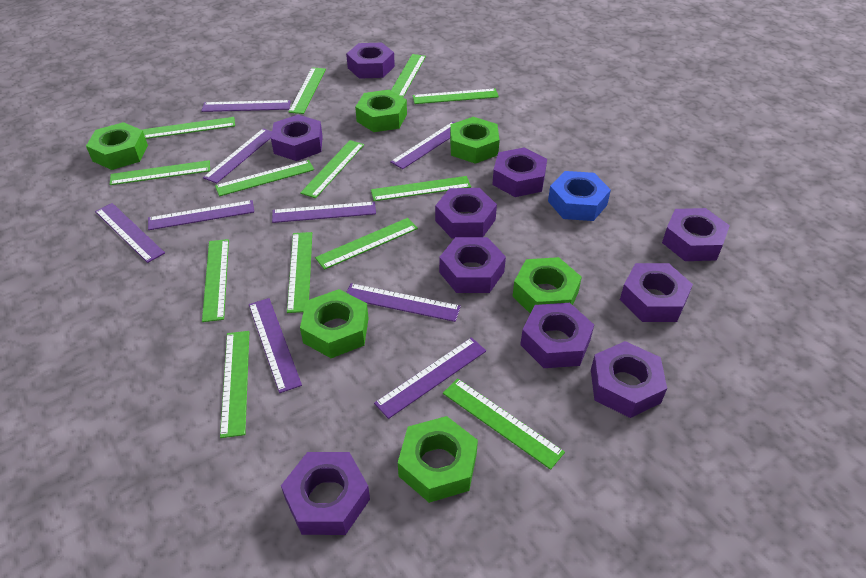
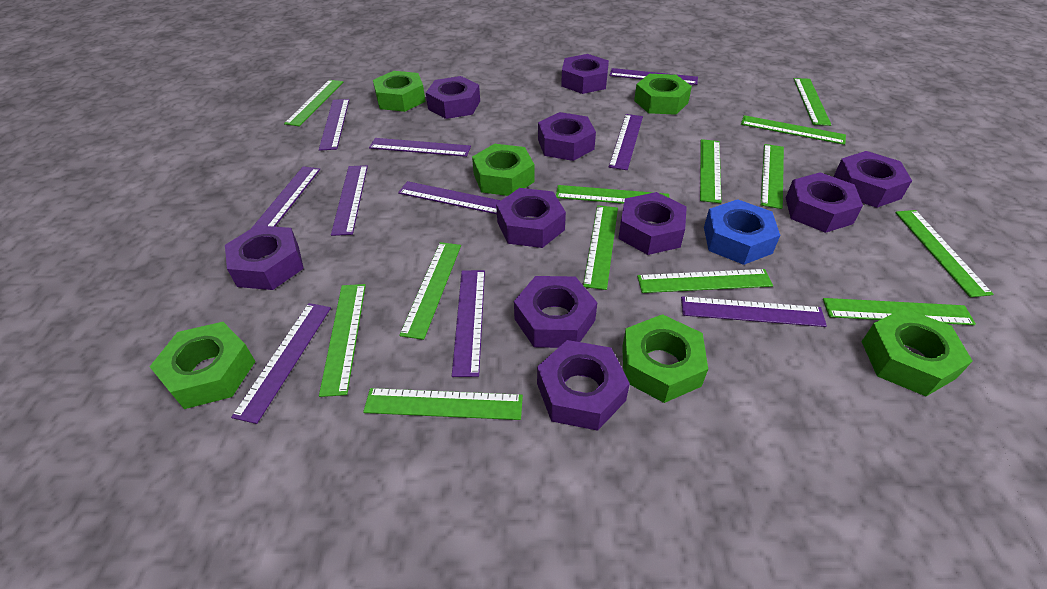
purple ruler: [95,203,165,263] [148,200,254,230] [201,100,290,112] [203,128,272,183] [249,298,302,393] [272,202,376,223] [346,283,461,322] [374,337,486,419] [390,122,454,169] = 9 -> [231,303,331,424] [252,166,320,228] [319,99,349,151] [331,165,368,236] [369,138,471,157] [398,181,501,214] [452,270,485,377] [609,68,698,85] [609,114,643,170] [681,296,827,327] = 10

